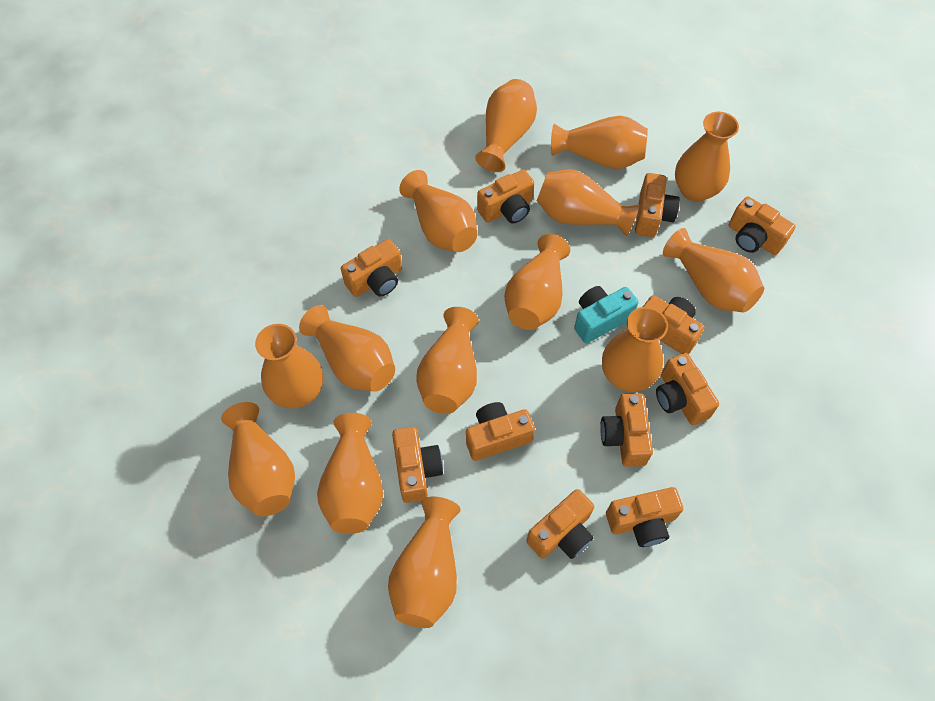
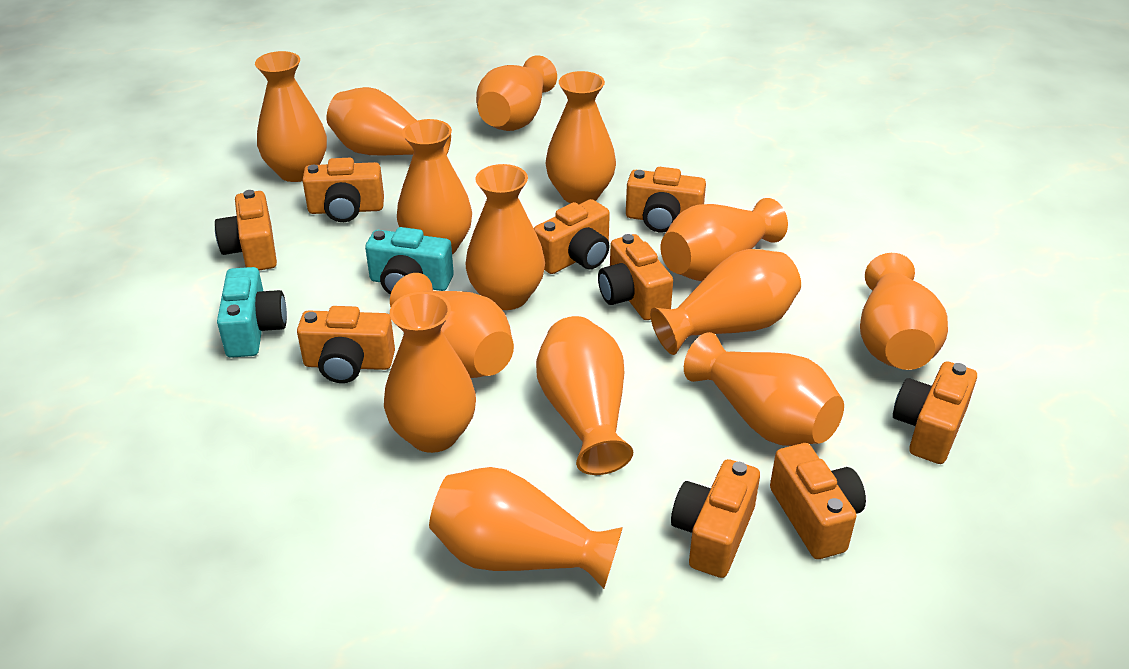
orange camera: [341,239,402,297] [392,427,443,503] [466,402,535,461] [477,169,534,224] [526,489,594,559] [600,393,653,467] [606,487,683,547] [635,173,680,237] [643,295,705,354] [656,353,719,425] [729,196,796,255] = 11 -> [215,190,277,271] [297,306,395,383] [302,158,384,222] [534,199,610,274] [598,234,673,320] [626,167,706,232] [671,459,760,578] [770,443,866,559] [893,361,977,464] = 9
turquoise camera: [574,286,639,343] = 1 -> [217,267,287,358] [365,227,454,295] = 2

